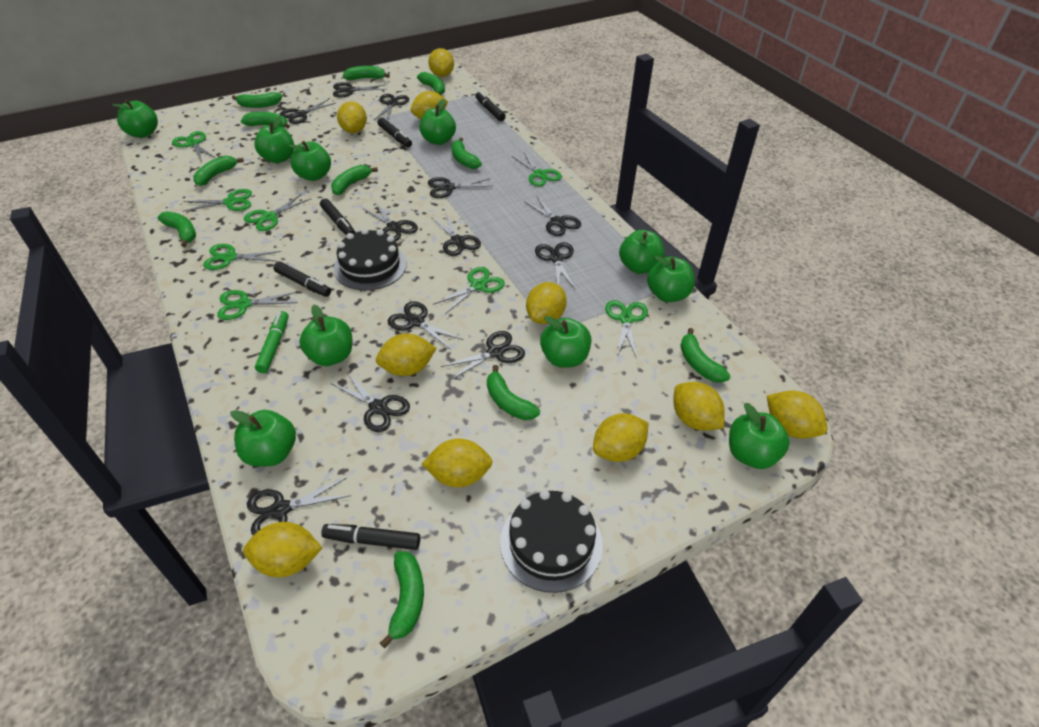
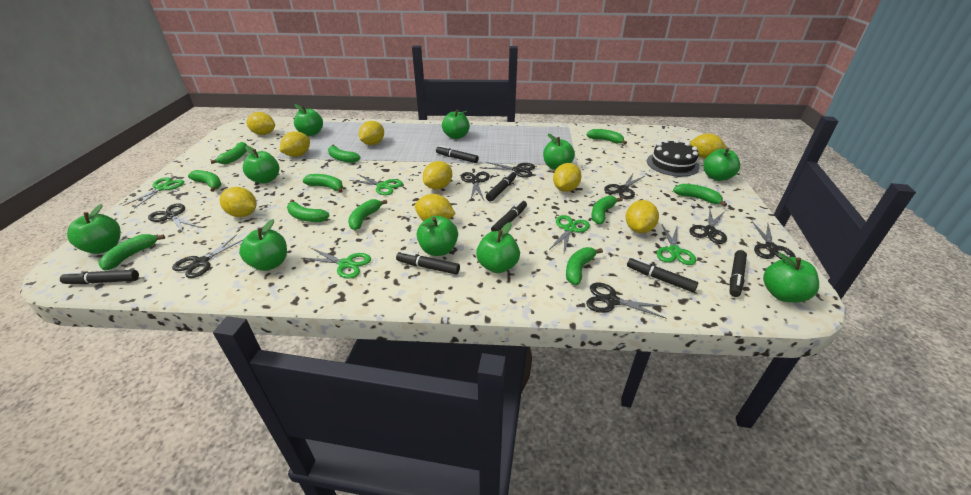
black cake: [333,228,407,290] [500,490,603,593] = 2 -> [647,139,700,177] = 1
black marker: [273,262,331,297] [320,199,355,236] [321,524,420,550] [378,118,412,147] [476,91,506,121] = 5 -> [60,270,139,284] [396,251,460,274] [436,145,479,163] [486,171,516,201] [491,200,527,232] [627,258,698,293] [730,250,747,297] = 7
black scissors: [247,478,351,536] [280,99,336,124] [331,371,410,432] [333,82,387,98] [362,203,418,241] [374,94,409,121] [388,301,464,350] [428,177,492,198] [431,214,481,256] [441,331,525,381] [525,197,581,236] [535,242,575,289] = 12 -> [148,203,199,232] [172,234,244,278] [461,172,490,200] [483,162,535,178] [586,283,667,319] [604,172,645,200] [689,210,727,244] [752,221,796,259] = 8
green marker: [255,311,289,373] = 1 -> none = 0
green scissors: [172,131,216,162] [182,189,252,212] [203,244,281,270] [217,290,298,320] [244,194,311,231] [433,267,505,314] [512,152,562,186] [605,300,648,357] = 8 -> [123,177,184,209] [301,248,371,279] [349,174,403,195] [549,215,590,253] [657,225,696,265] = 5
yellow lemon: [243,522,322,578] [337,101,367,133] [376,333,436,376] [411,91,448,119] [422,439,492,488] [428,48,454,77] [526,282,567,324] [593,413,648,462] [673,382,725,431] [767,391,828,439] = 10 -> [220,187,257,217] [246,112,275,135] [280,131,310,157] [359,121,384,145] [415,194,455,221] [423,161,452,190] [553,163,582,192] [626,200,659,233] [690,133,727,158] = 9

